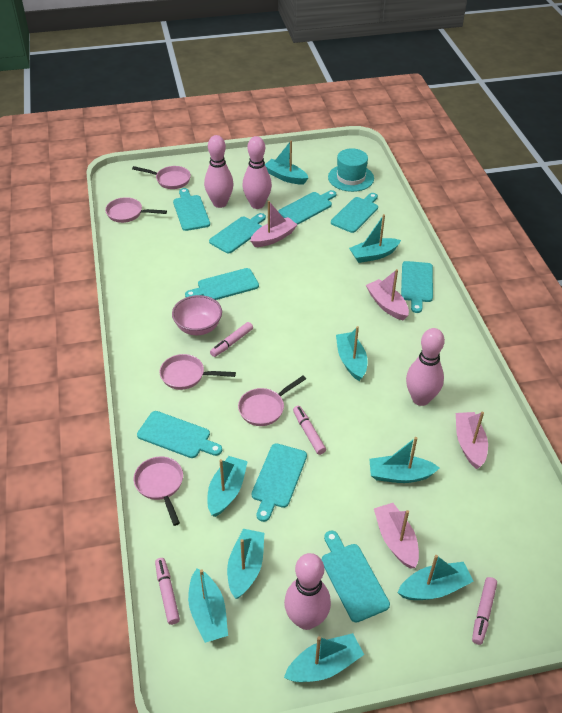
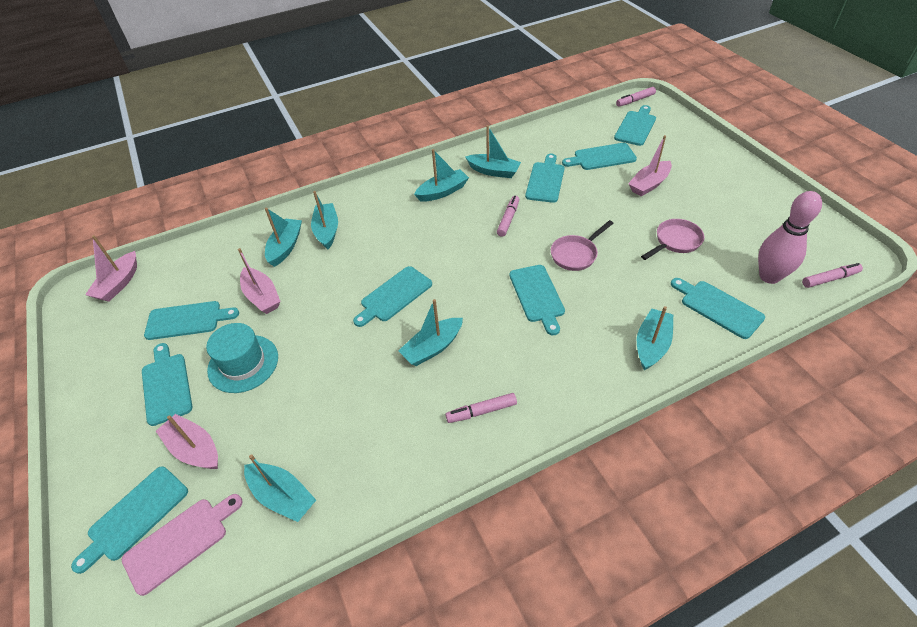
pink bowl: [172,295,222,335] = 1 -> none = 0
pink bowling pin: [204,135,234,208] [243,136,272,209] [284,553,331,630] [406,328,445,406] = 4 -> [758,191,822,284] = 1
pink cutting board: none = 0 -> [122,494,243,596] = 1
pink pan: [105,197,167,223] [132,166,191,189] [134,456,183,526] [160,354,236,390] [238,376,306,426] = 5 -> [551,220,614,271] [641,219,704,260] = 2
turquoise boat: [188,568,228,643] [207,456,248,517] [227,529,264,599] [265,140,308,185] [284,633,364,682] [336,326,367,381] [349,214,401,263] [369,437,439,483] [397,555,474,600] = 9 -> [244,454,316,522] [265,208,302,267] [311,191,338,249] [398,299,463,366] [414,149,469,202] [465,125,521,178] [637,306,673,370] = 7

